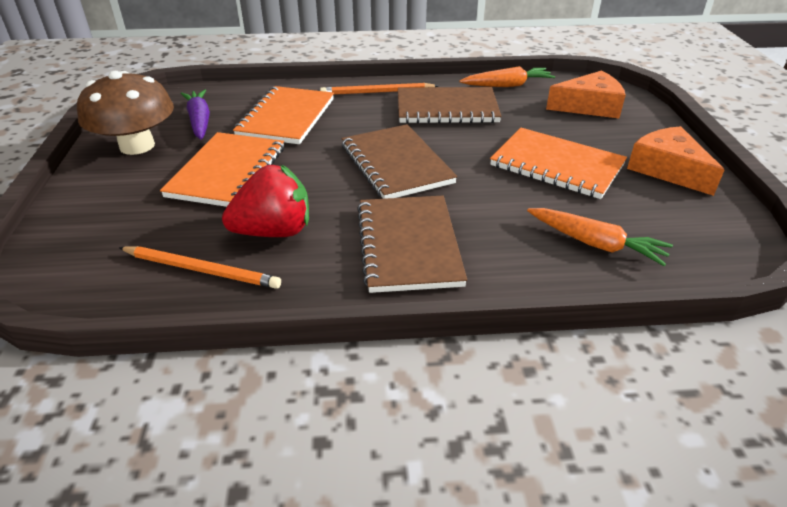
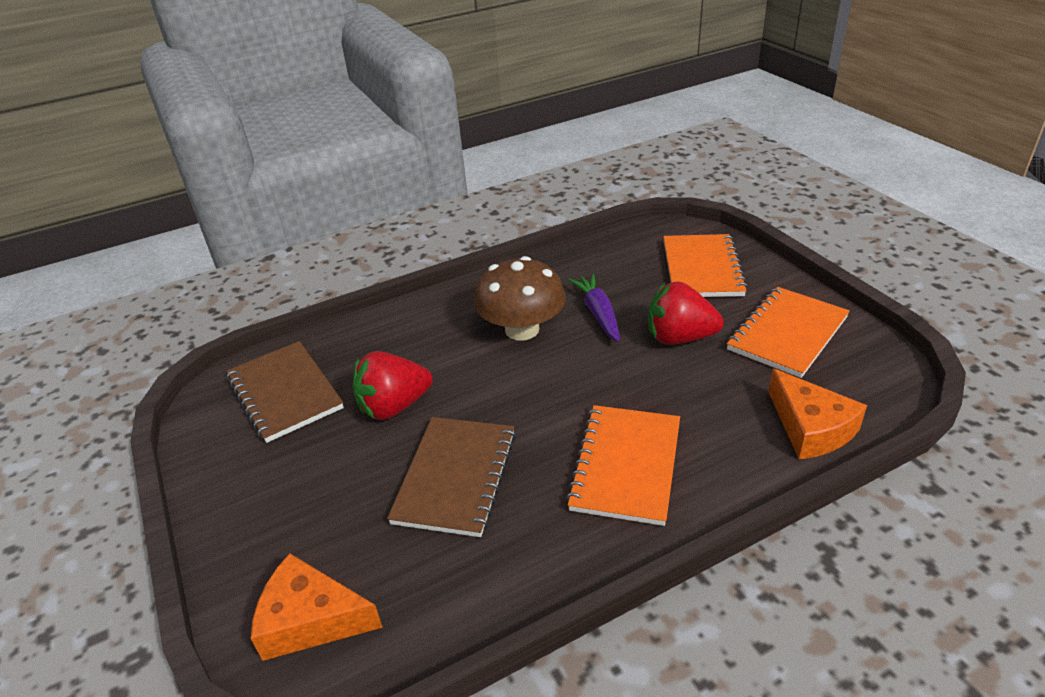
brown notebook: [342,124,457,199] [357,196,467,293] [398,87,502,124] = 3 -> [227,341,344,443] [387,417,516,537] = 2
orange carrot: [459,66,555,87] [527,208,673,266] = 2 -> none = 0
orange pencil: [119,246,281,289] [320,83,438,95] = 2 -> none = 0
red strawberry: [222,165,309,237] = 1 -> [353,351,433,420] [648,281,724,345] = 2

